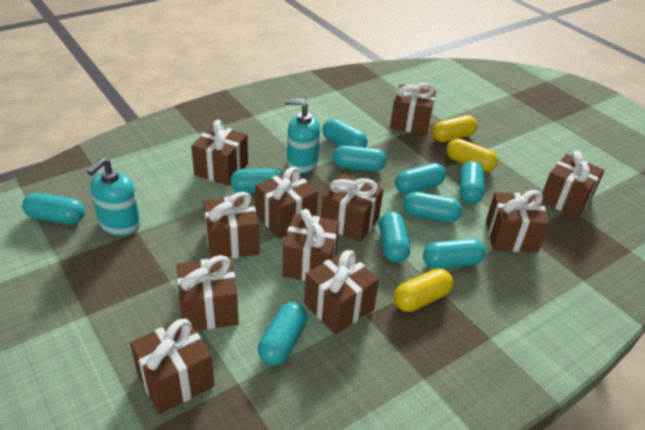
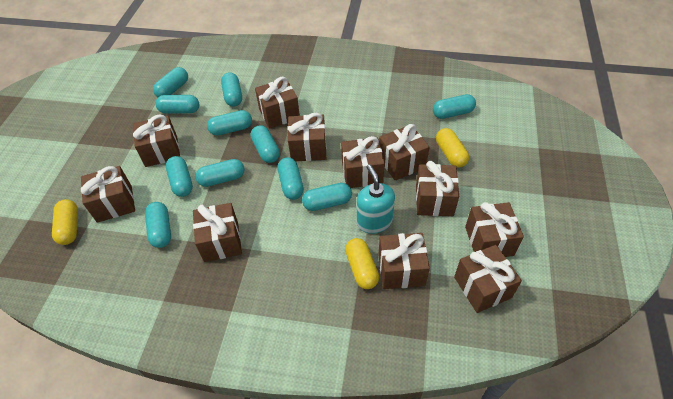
turquoise capsule: [22,193,85,224] [230,168,284,193] [258,303,307,366] [322,119,368,147] [333,145,387,171] [379,212,410,263] [395,163,446,194] [403,192,462,222] [423,238,485,269] [460,161,484,204] = 10 -> [145,202,171,248] [153,67,188,97] [156,95,199,113] [166,156,193,197] [195,159,244,187] [207,110,252,136] [221,72,242,106] [250,125,280,163] [278,157,304,200] [302,183,352,211] [433,94,476,119] = 11
turquoise soap dispenser: [87,158,141,236] [285,99,320,174] = 2 -> [357,164,395,234] = 1

